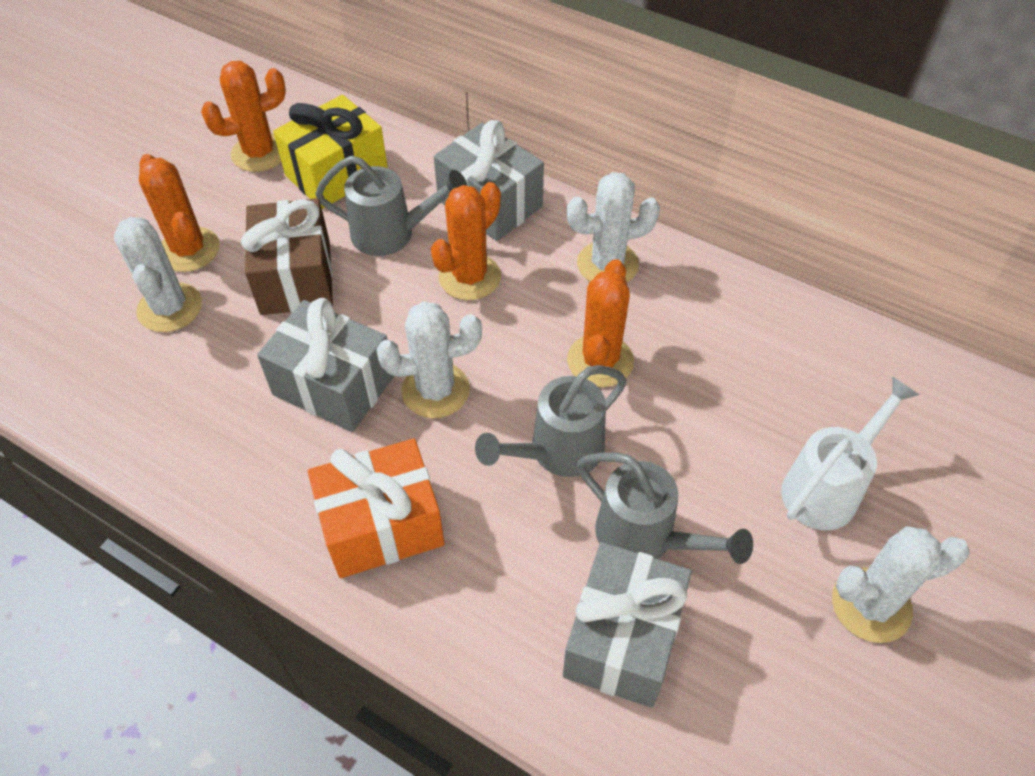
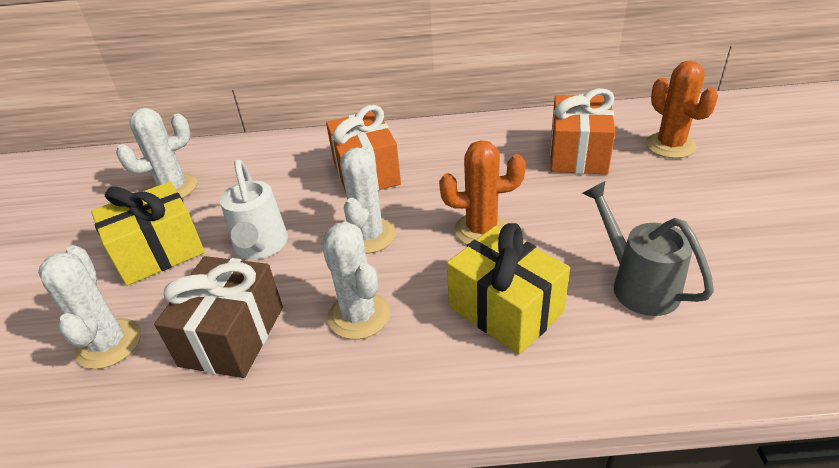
grey gift: [257,298,394,432] [434,120,544,241] [563,542,692,708] = 3 -> none = 0
grey watering can: [315,156,467,256] [475,365,627,477] [577,452,753,564] = 3 -> [582,181,714,316] = 1
orange cactus: [139,154,219,272] [201,61,286,172] [431,182,501,300] [567,259,634,387] = 4 -> [439,140,526,245] [646,61,718,158] = 2
orange gift: [308,439,445,578] = 1 -> [326,105,401,193] [550,88,615,174] = 2
yellow gift: [273,95,388,209] = 1 -> [91,182,205,286] [447,223,570,354] = 2

